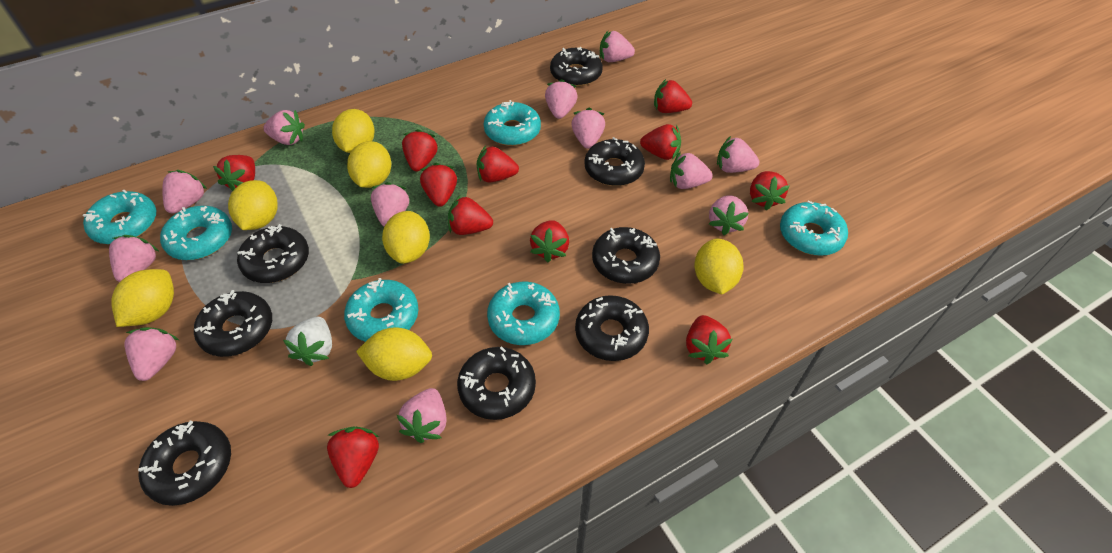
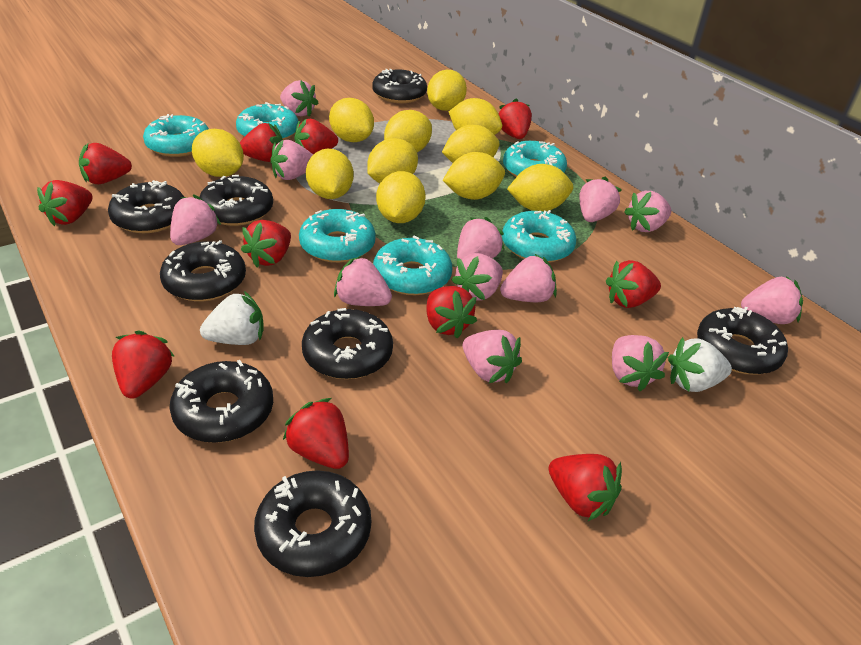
white strawberry: [283,317,332,366] = 1 -> [200,291,263,345] [668,337,732,392] = 2
yellow lemon: [112,269,174,327] [228,180,278,230] [332,109,374,153] [347,141,391,188] [356,328,432,381] [382,211,430,264] [694,239,744,294] = 7 -> [192,129,244,177] [306,149,354,199] [329,98,374,142] [367,138,418,183] [376,171,426,223] [384,110,432,152] [427,70,467,111] [442,125,499,163] [443,152,505,200] [449,98,502,135] [507,164,573,211] = 11

